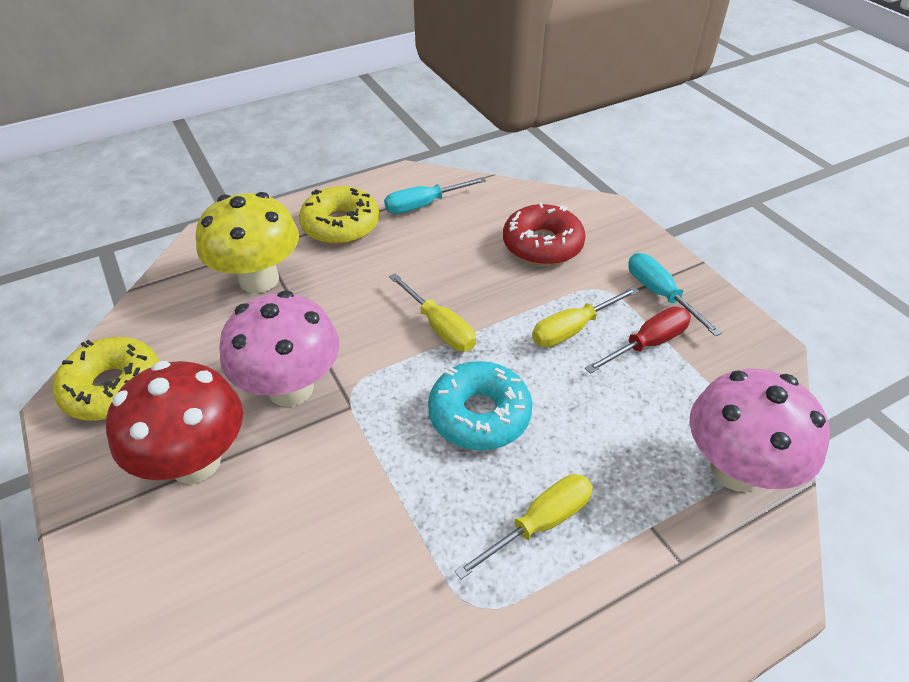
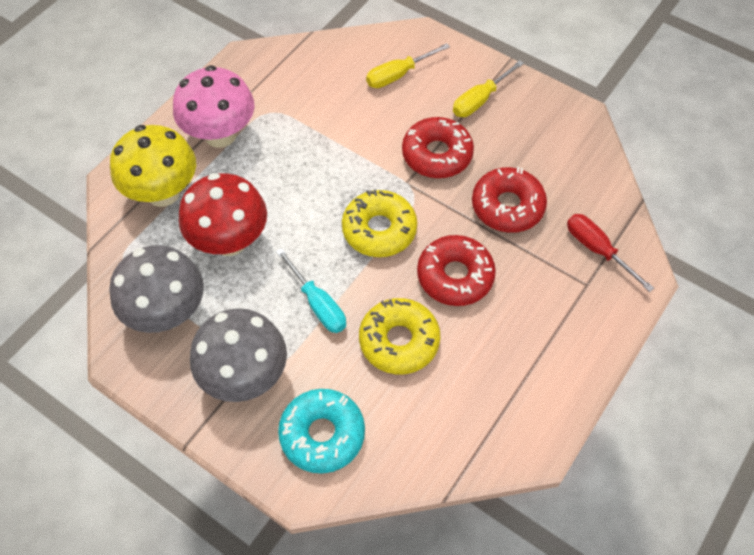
grey mushroom: none = 0 -> [109,245,204,333] [190,308,287,402] = 2
pink mushroom: [219,291,339,407] [690,369,830,492] = 2 -> [173,65,254,148] = 1
red donut: [503,203,586,265] = 1 -> [402,117,474,178] [417,235,496,306] [472,167,547,233] = 3
turquoise screwdriver: [384,177,486,214] [628,253,722,336] = 2 -> [276,248,346,333] = 1
yellow screwdriver: [389,273,476,351] [454,474,593,579] [532,286,639,347] = 3 -> [366,43,450,88] [453,60,524,117] = 2

